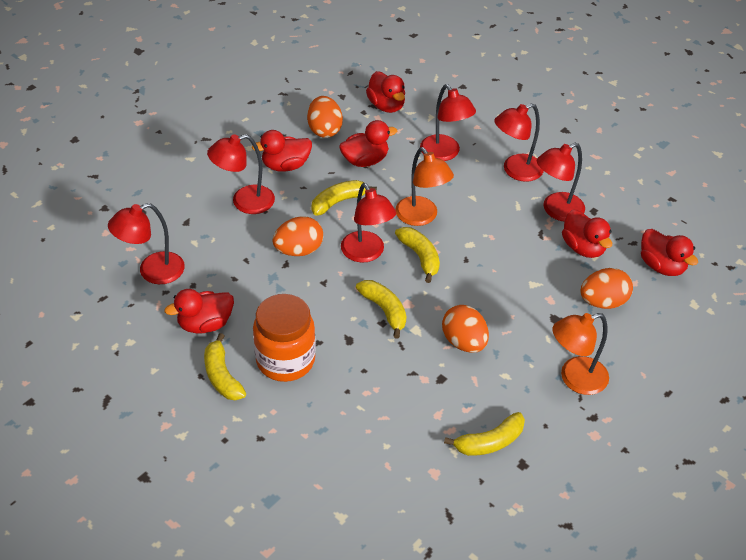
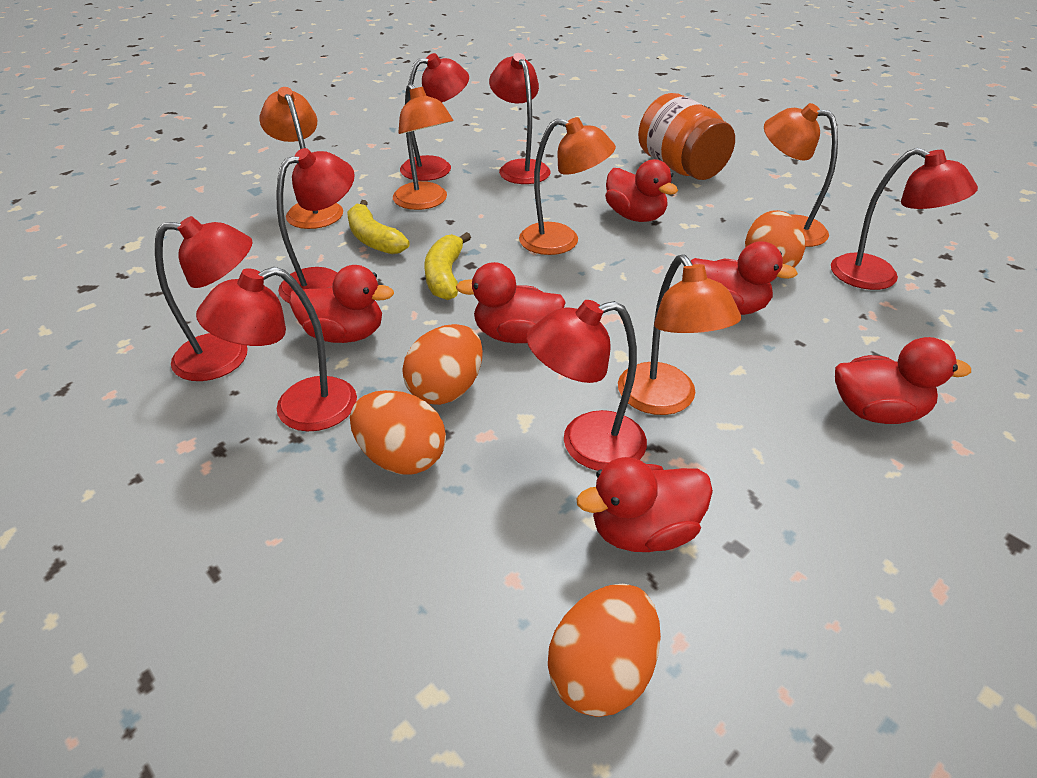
orange lamp: [396,147,454,226] [552,313,609,395] = 2 -> [259,87,343,229] [393,83,453,210] [519,117,616,255] [618,254,741,415] [764,103,838,247] = 5
red lamp: [108,203,185,284] [207,134,275,214] [341,183,396,263] [420,84,476,161] [494,103,544,182] [537,143,585,221] = 6 -> [155,216,253,381] [196,267,357,431] [276,148,355,303] [400,53,469,181] [489,53,550,184] [526,300,647,471] [831,148,978,290] = 7
yellow banana: [204,333,246,400] [311,180,377,216] [356,280,407,339] [395,227,440,283] [444,412,525,456] = 5 -> [347,200,410,254] [424,232,471,300] = 2

